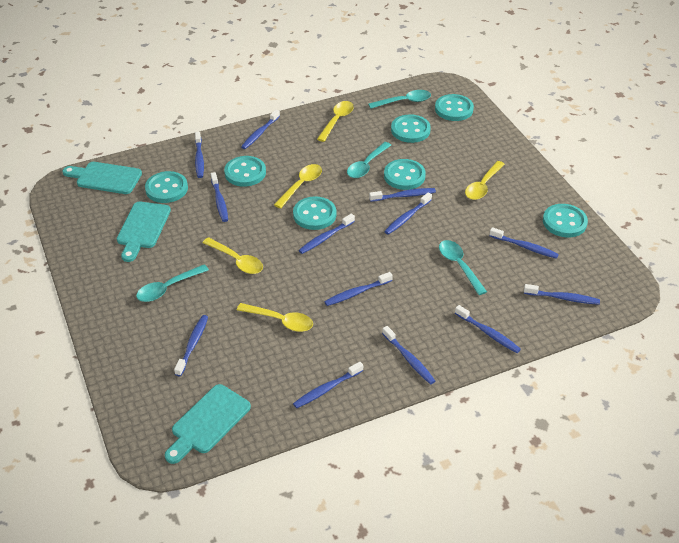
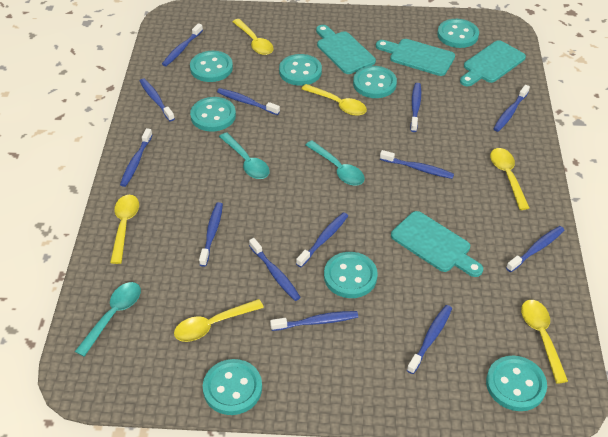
turquoise button: [145,171,188,203] [224,156,266,187] [293,196,336,230] [384,159,426,190] [391,114,431,143] [435,94,474,121] [543,204,588,237] = 7 -> [190,51,233,82] [190,97,236,132] [203,359,262,415] [279,54,322,86] [324,252,378,298] [353,66,397,98] [437,19,479,48] [486,356,547,411] = 8
turquoise cutting board: [62,162,142,194] [117,202,171,262] [165,384,251,464] = 3 -> [316,25,376,74] [376,39,455,76] [391,211,483,277] [460,40,526,86] = 4
turquoise spoon: [136,264,209,302] [347,142,391,178] [368,90,431,109] [439,240,487,295] = 4 -> [75,282,141,357] [219,132,270,179] [305,140,365,186] = 3
yellow spoon: [202,237,263,274] [237,303,313,332] [274,164,322,208] [317,101,354,142] [465,161,505,200] = 5 -> [110,195,139,264] [174,299,264,342] [232,19,274,55] [301,84,367,116] [490,148,529,210] [521,300,568,384] = 6

